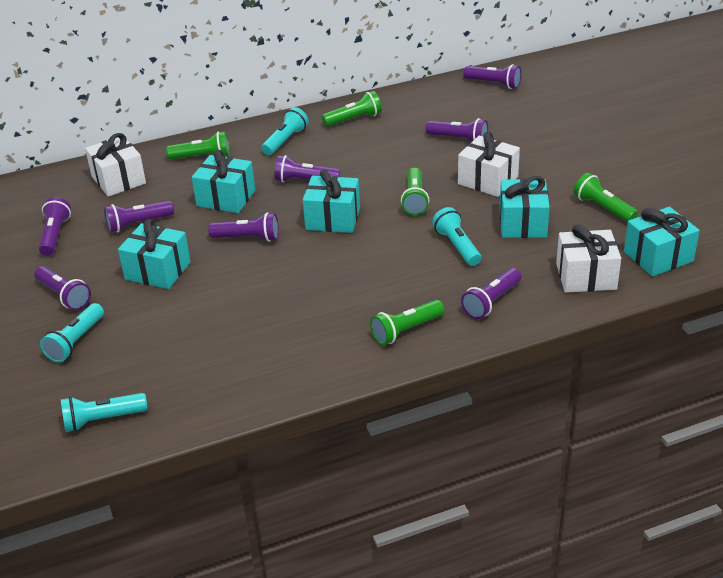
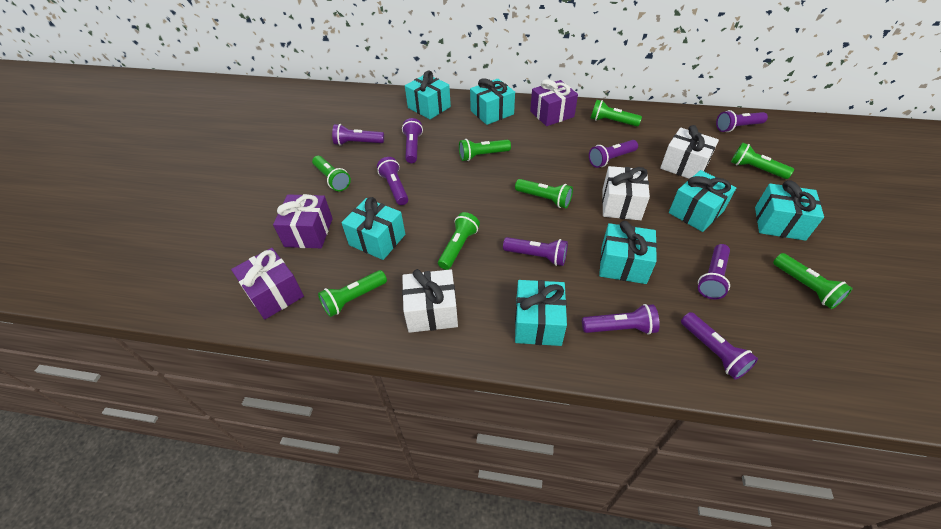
green flashlight: [166,132,230,159] [322,91,382,127] [370,300,444,345] [401,168,429,215] [574,173,638,223] = 5 -> [312,156,351,191] [318,270,387,317] [438,212,480,270] [459,139,511,161] [515,179,573,208] [590,100,642,126] [731,142,794,179] [773,253,853,309] = 8
purple flashlight: [34,266,91,310] [39,197,71,256] [104,201,174,233] [208,212,279,242] [275,155,340,182] [426,118,488,141] [461,268,521,319] [463,64,522,89] = 8 -> [332,124,384,146] [377,157,408,205] [402,118,423,163] [503,237,568,266] [582,304,660,335] [589,140,638,168] [681,312,758,380] [698,244,730,299] [716,110,768,132] = 9
purple gift: none = 0 -> [231,248,304,320] [273,194,333,248] [530,79,578,126] = 3
turquoise flashlight: [40,303,104,363] [61,393,147,432] [261,107,309,155] [432,207,481,266] = 4 -> none = 0
turquoise gift: [118,219,191,289] [192,150,255,213] [303,169,360,233] [500,176,550,238] [624,207,700,276] = 5 -> [341,197,405,260] [405,71,451,119] [470,78,515,125] [515,280,567,346] [599,221,657,284] [669,170,736,232] [755,180,824,241] = 7

